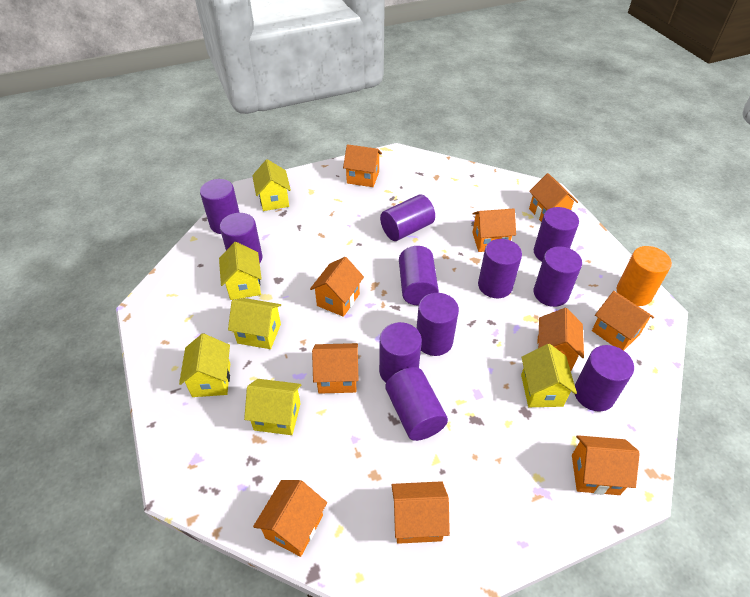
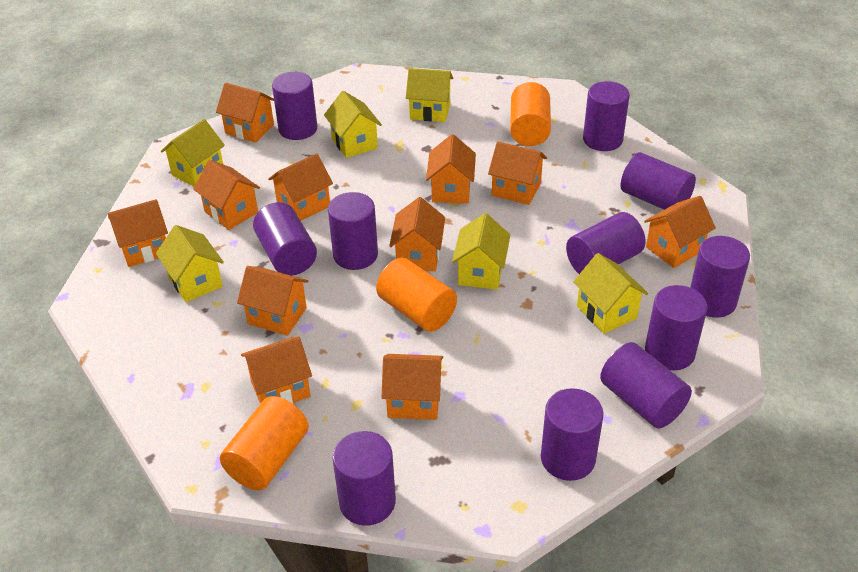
orange cylinder: [616,246,672,306] = 1 -> [220,396,309,491] [376,257,457,332] [510,82,551,146] = 3
orange house: [253,480,327,557] [310,257,364,317] [312,343,359,394] [343,144,382,187] [391,481,450,544] [472,208,516,252] [529,173,578,222] [537,308,584,371] [572,435,640,495] [592,291,654,350] = 10 -> [108,199,168,267] [193,160,260,230] [216,83,274,143] [237,266,308,336] [241,337,312,404] [268,153,333,221] [382,354,443,420] [389,197,445,271] [426,134,476,203] [488,141,547,205] [644,196,716,268] = 11

